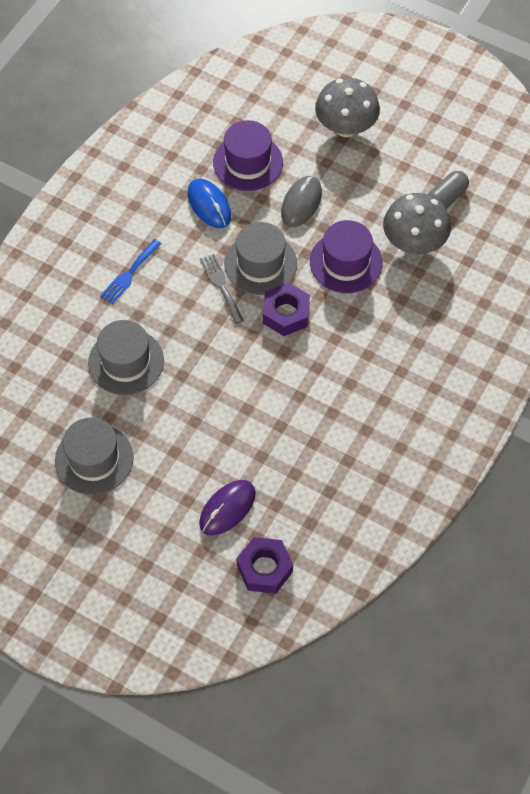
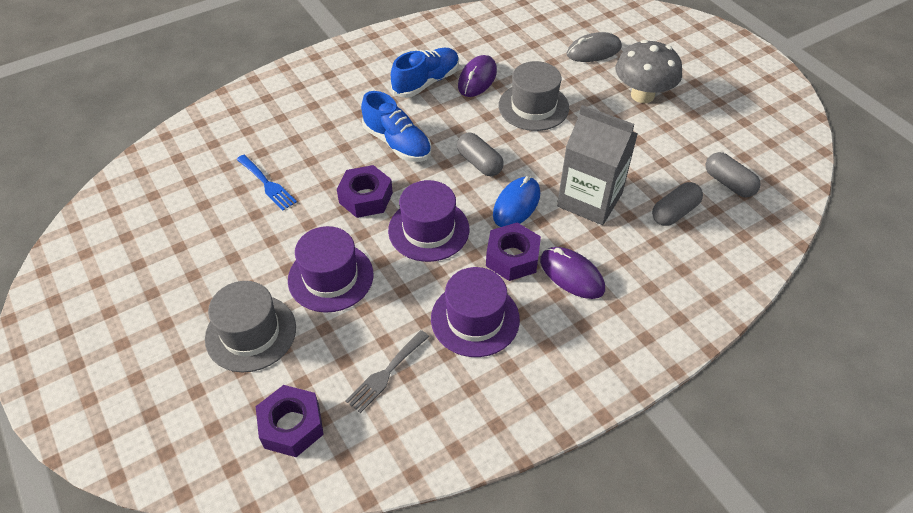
blue shoe: none = 0 -> [361,91,431,162] [391,48,459,98] = 2
grey capsule: [428,171,469,209] = 1 -> [457,133,504,176] [652,182,703,226] [705,152,760,197] = 3
grey carton: none = 0 -> [557,105,638,225] = 1
grey hat: [55,417,133,495] [88,320,164,395] [224,222,297,295] = 3 -> [205,281,296,372] [499,61,569,131] = 2
grey mushroom: [315,78,380,137] [383,193,451,254] = 2 -> [616,40,682,103] = 1
purple hat: [213,120,283,191] [310,220,383,293] = 2 -> [288,226,373,313] [388,180,470,262] [431,267,520,357] = 3
purple mouse: [199,480,256,535] = 1 -> [458,55,497,97] [540,247,605,299] = 2
purple nut: [236,537,293,594] [263,282,310,336] = 2 -> [256,385,324,457] [337,165,393,218] [486,223,541,281] = 3

